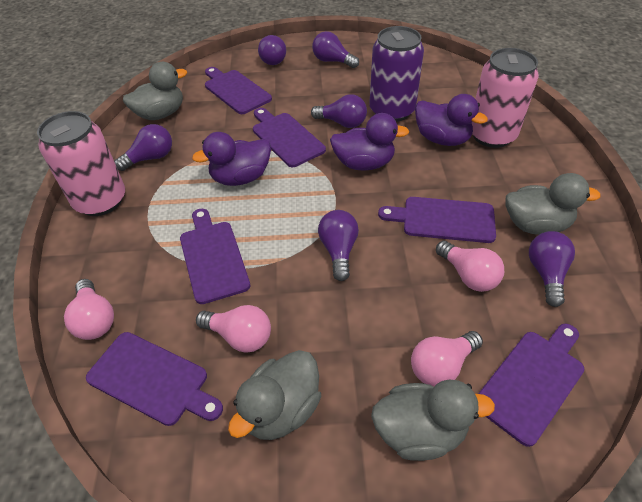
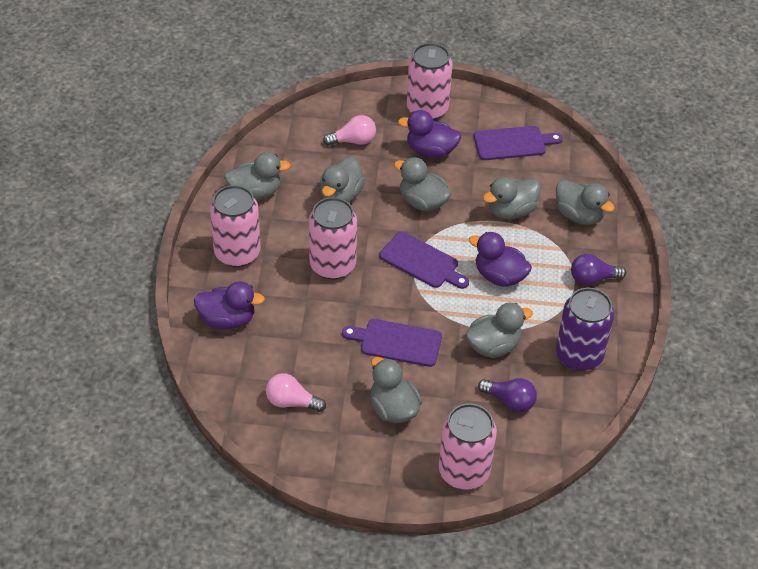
grey duck: [123,62,187,120] [228,350,321,440] [371,379,495,461] [506,173,601,235] = 4 -> [224,152,290,200] [320,157,365,203] [370,357,422,423] [394,157,451,211] [465,303,533,358] [483,177,541,220] [556,179,615,225] = 7
pink can: [37,111,125,216] [472,48,539,148] = 2 -> [210,185,261,267] [309,197,357,280] [407,43,453,120] [439,403,497,490] = 4
pink light bulb: [64,279,114,340] [196,305,271,353] [411,331,483,387] [436,241,504,292] = 4 -> [266,373,326,412] [323,115,376,146] = 2
purple cutting board: [86,332,223,426] [180,209,250,304] [205,67,272,114] [253,108,326,167] [378,197,496,243] [478,324,584,447] = 6 -> [342,319,442,367] [379,232,469,289] [474,126,563,160] = 3
purple light bulb: [114,124,172,171] [258,35,286,65] [311,94,367,128] [312,31,359,68] [318,210,359,281] [529,231,575,307] = 6 -> [478,378,537,413] [571,254,626,285] = 2

